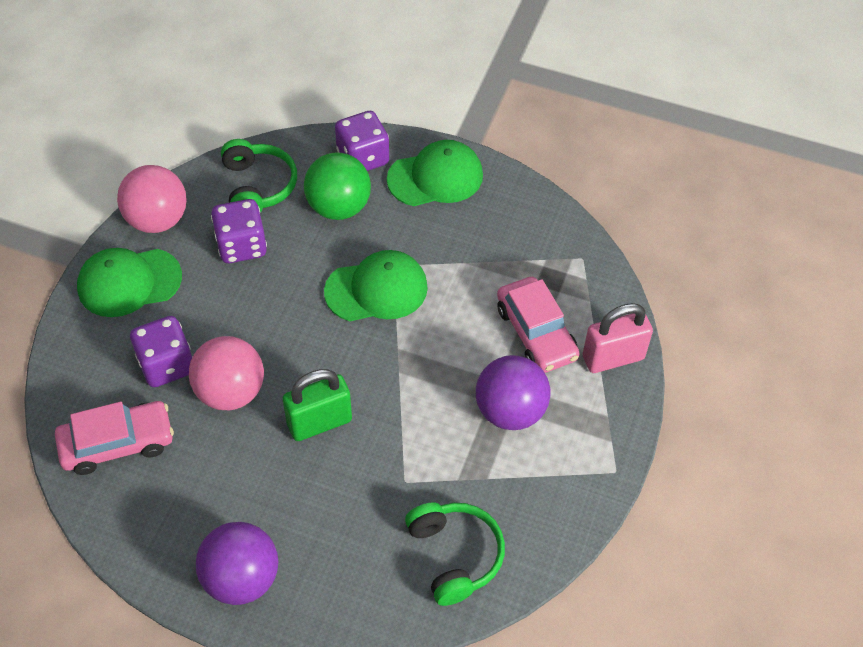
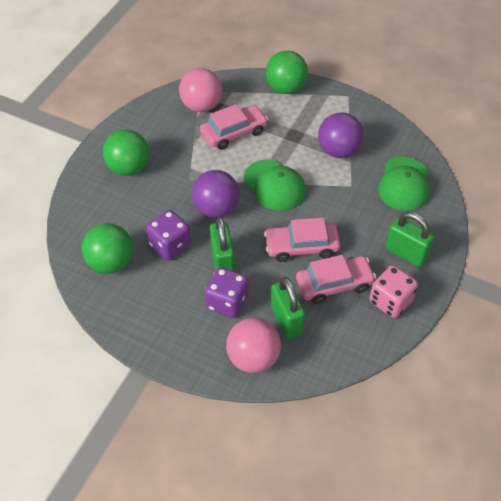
green ball: [304,153,371,220] = 1 -> [82,223,133,274] [103,129,149,176] [266,51,308,94] = 3
green cap: [77,248,182,317] [324,250,428,321] [387,140,483,206] = 3 -> [244,160,306,211] [378,157,430,211] = 2
green headphones: [221,139,297,212] [405,502,505,606] = 2 -> none = 0
green padlock: [283,369,352,441] = 1 -> [210,217,235,271] [271,277,305,339] [385,212,434,267] = 3
pink car: [55,401,174,475] [497,277,580,373] = 2 -> [200,104,268,150] [264,217,340,262] [296,255,376,304] = 3
pink dice: none = 0 -> [369,265,418,318] = 1
pink padlock: [583,303,653,373] = 1 -> none = 0
purple dice: [130,316,192,387] [211,199,267,263] [335,111,389,171] = 3 -> [146,210,191,260] [205,267,249,318] = 2

